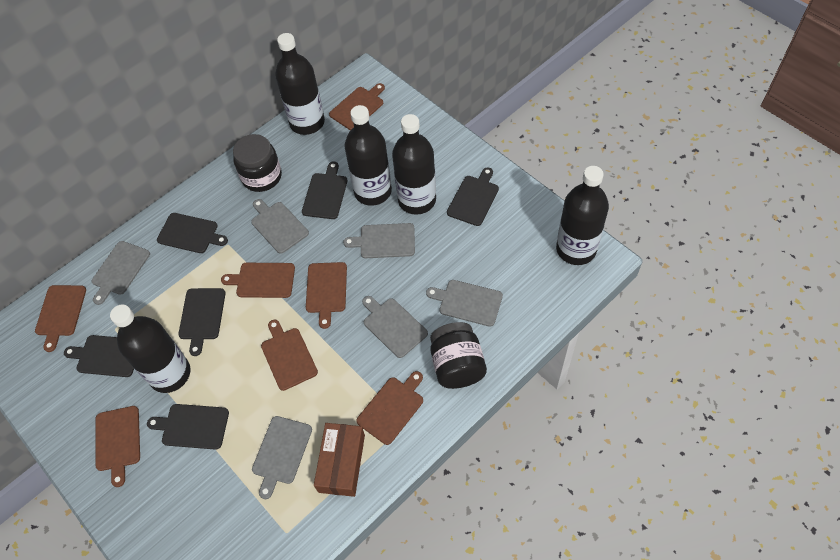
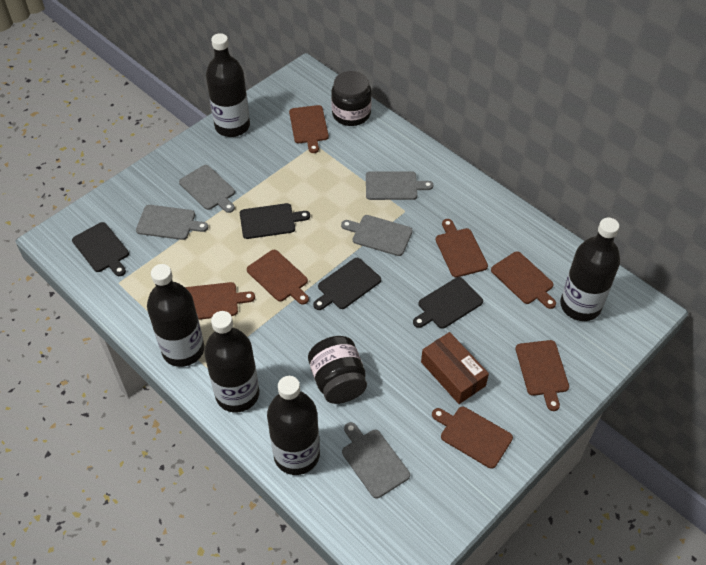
black cutting board: [64,335,134,377] [147,404,229,450] [157,213,228,253] [178,288,225,356] [302,162,347,219] [447,167,499,226] = 6 -> [72,222,129,276] [240,203,310,239] [313,258,381,310] [413,277,483,329] = 4
grey cutting board: [92,241,150,305] [251,199,309,254] [252,416,312,499] [343,223,415,258] [362,296,428,358] [426,280,503,327] = 6 -> [136,205,208,240] [179,165,235,213] [341,215,413,256] [342,422,410,499] [366,171,433,200] = 5

